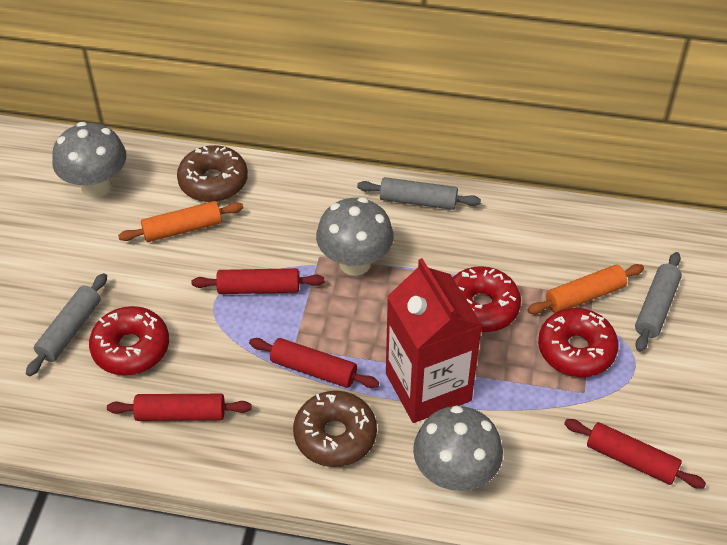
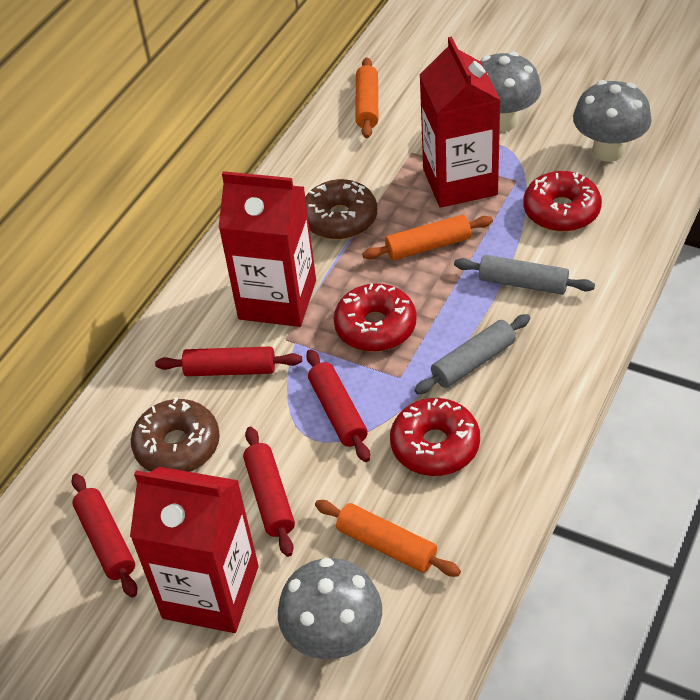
grey rolling pin: [26,273,107,376] [357,177,481,210] [635,252,682,352] = 3 -> [415,314,530,394] [454,255,595,295] = 2
orange rolling pin: [118,201,243,242] [527,264,644,314] = 2 -> [315,500,461,577] [355,57,378,138] [362,215,493,260] = 3
red carton: [386,258,482,423] = 1 -> [130,467,259,633] [219,171,316,327] [420,37,500,208] = 3

